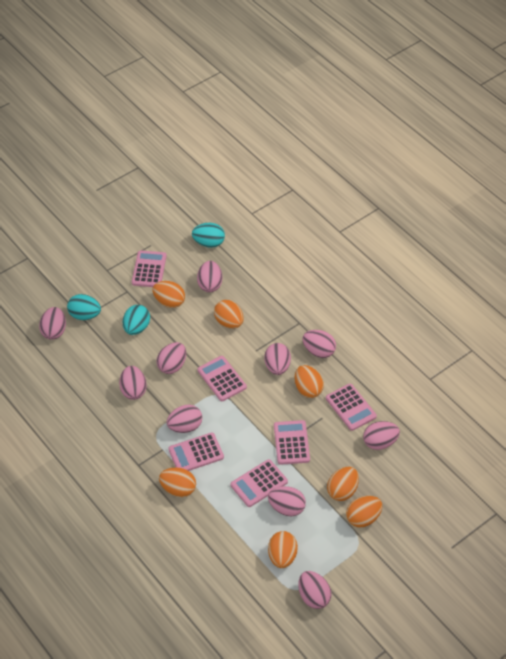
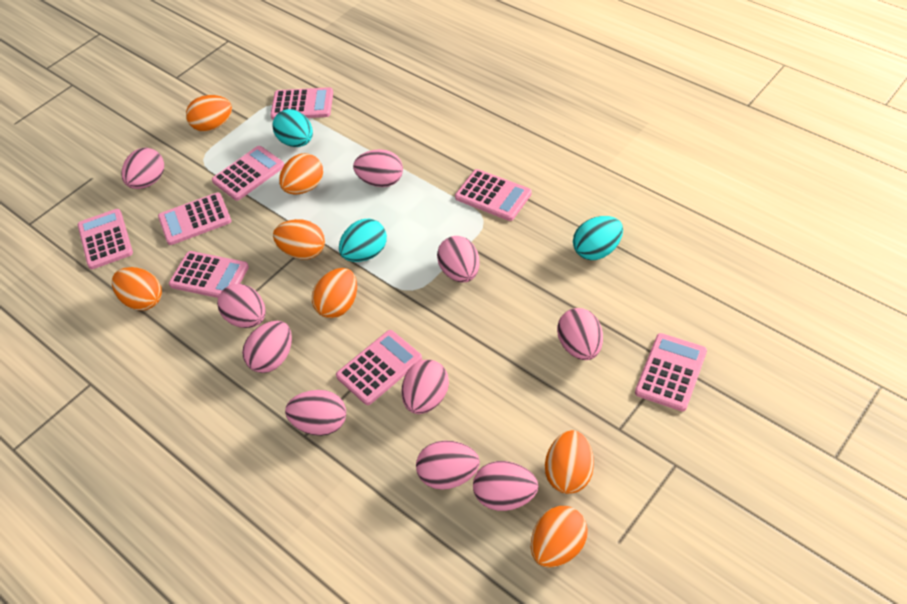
pink calculator: [132,250,167,287] [168,432,224,471] [197,356,247,401] [231,459,288,507] [274,420,310,465] [326,384,377,431] = 6 -> [78,209,133,269] [158,192,232,245] [169,251,249,298] [212,146,284,201] [270,87,333,120] [336,330,422,405] [455,169,532,221] [635,333,707,411] = 8

